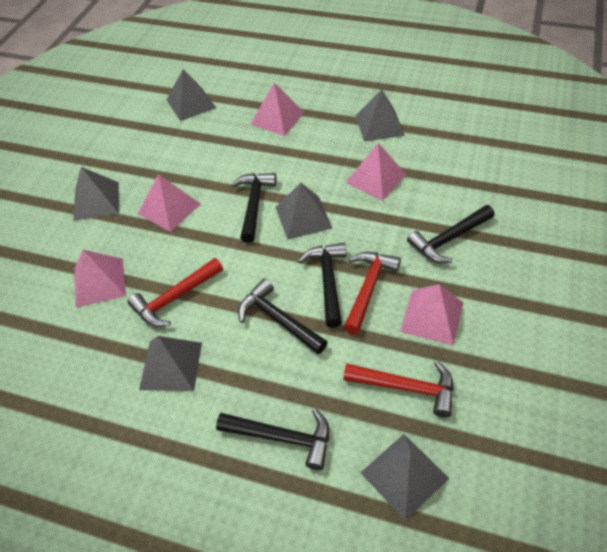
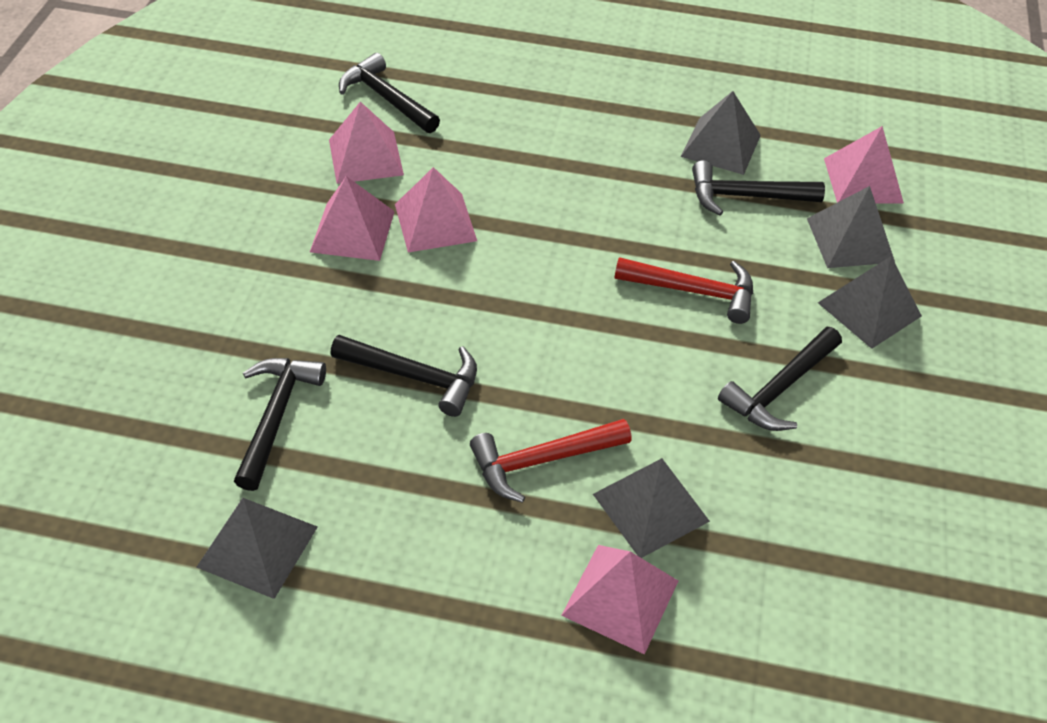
grey pyramid: [73,167,119,221] [139,336,202,391] [167,69,216,121] [276,183,332,240] [355,90,405,142] [360,434,449,521] = 6 -> [197,498,318,599] [593,458,710,558] [681,91,761,175] [807,186,895,268] [818,256,922,349] = 5
red hammer: [128,258,223,327] [343,361,454,418] [344,252,401,334] = 3 -> [470,419,632,503] [614,257,753,324] = 2

